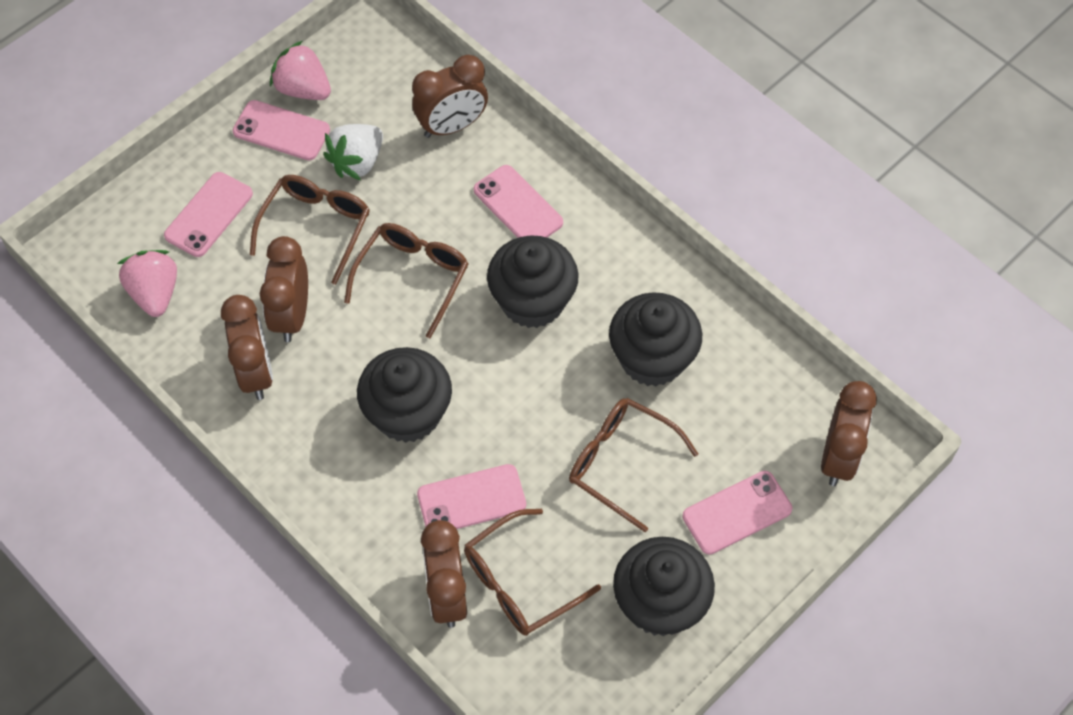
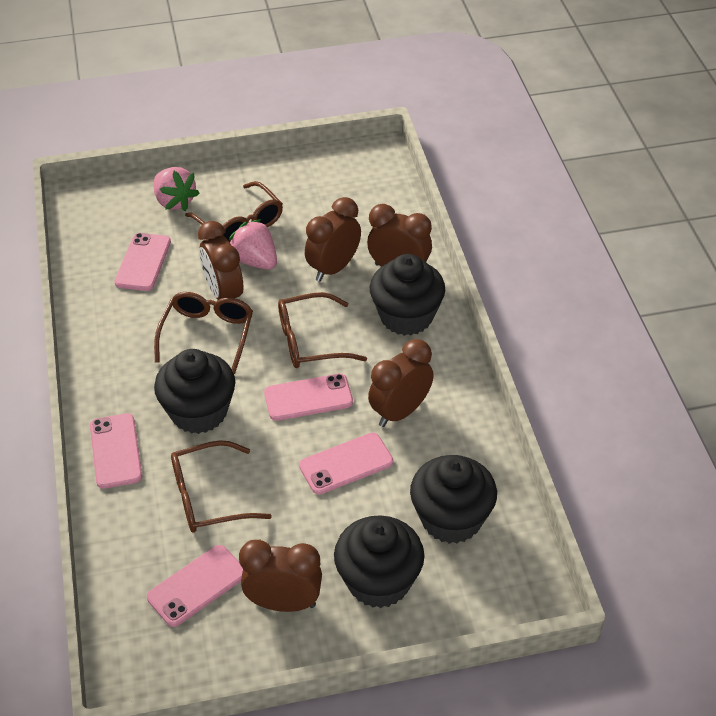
white strawberry: [323,124,383,180] = 1 -> none = 0

